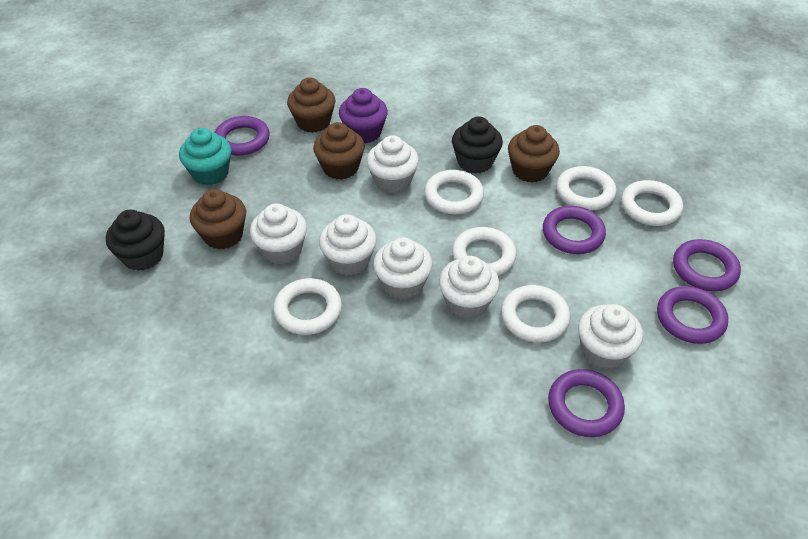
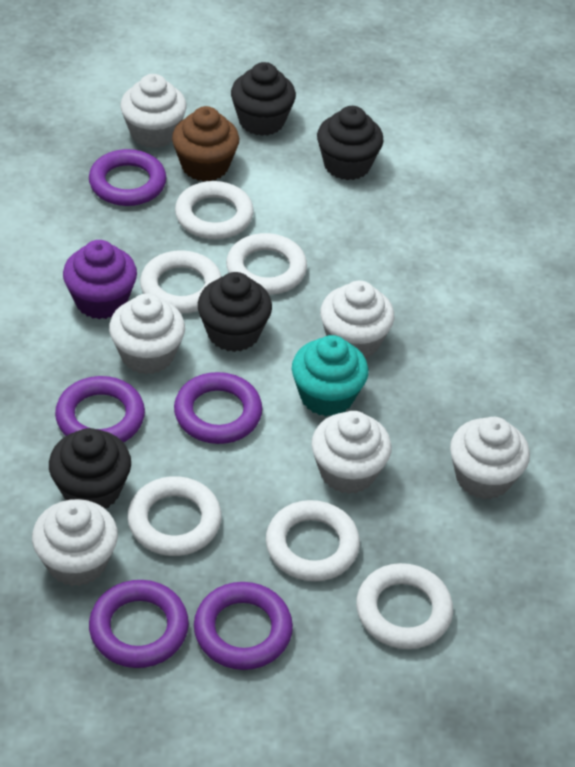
black cupcake: [106,210,165,271] [452,116,503,174] = 2 -> [49,428,131,508] [198,272,272,352] [231,62,296,136] [317,106,383,180] = 4
brown cupcake: [190,189,246,249] [287,77,336,133] [313,122,365,180] [508,125,560,183] = 4 -> [172,106,239,181] = 1

